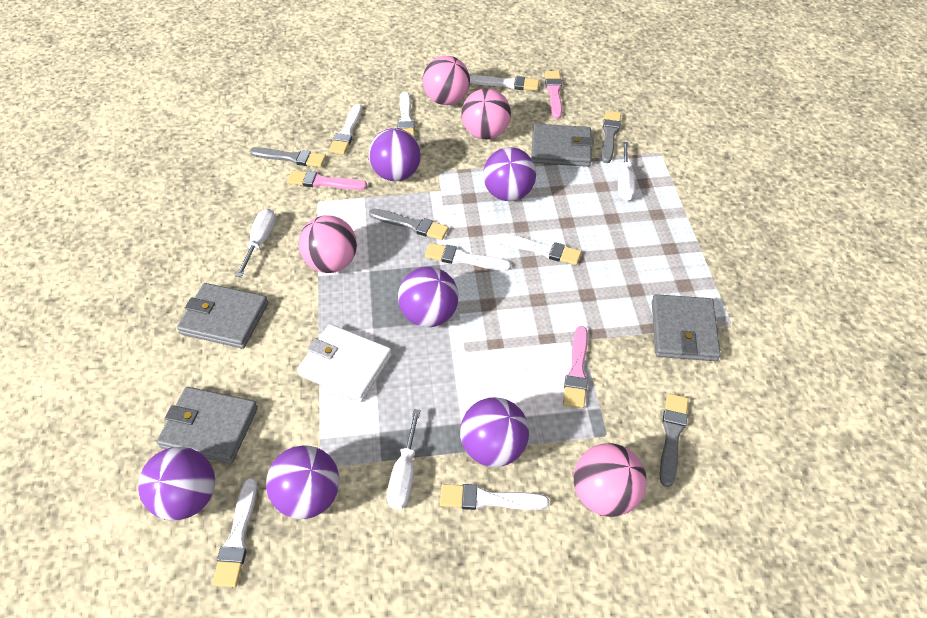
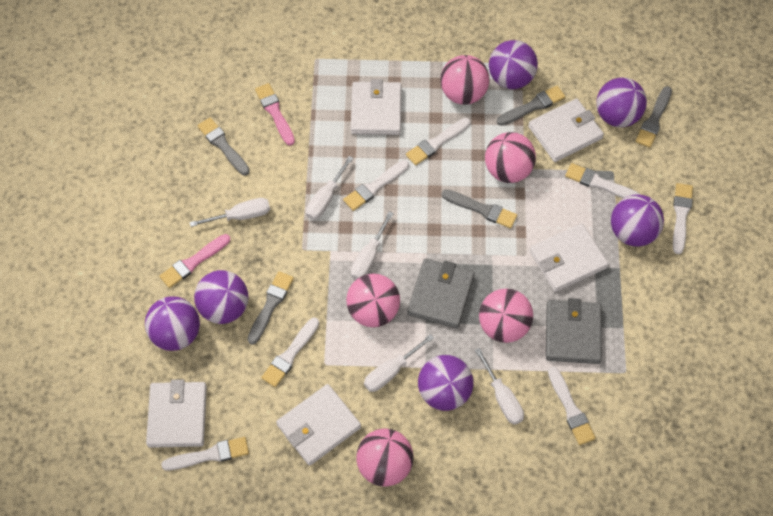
grey brush: [250,147,326,167] [369,208,449,240] [601,111,621,163] [660,393,688,487] = 4 -> [197,117,250,175] [247,271,294,345] [441,189,517,228] [497,86,565,126] [635,86,672,148] = 5
grey wallet: [157,387,258,464] [177,283,268,349] [531,124,593,167] [652,294,721,361] = 4 -> [407,258,475,329] [546,298,602,364] = 2
pink ball: [299,215,357,273] [423,56,470,105] [461,88,511,139] [574,443,647,517] = 4 -> [346,273,400,327] [356,429,414,487] [440,55,489,105] [479,289,533,343] [485,132,536,183] = 5
pink brush: [287,170,367,190] [545,71,562,119] [563,326,588,408] = 3 -> [159,234,230,288] [255,83,295,146] = 2
white screwdriver: [236,209,276,277] [387,409,421,510] [618,142,636,201] = 3 -> [190,198,270,227] [306,156,353,220] [351,211,394,280] [364,334,434,392] [475,348,524,425] = 5
white wallet: [297,324,392,402] = 1 -> [146,379,207,448] [276,384,361,466] [351,79,401,135] [528,98,604,162] [530,223,609,292] = 5

